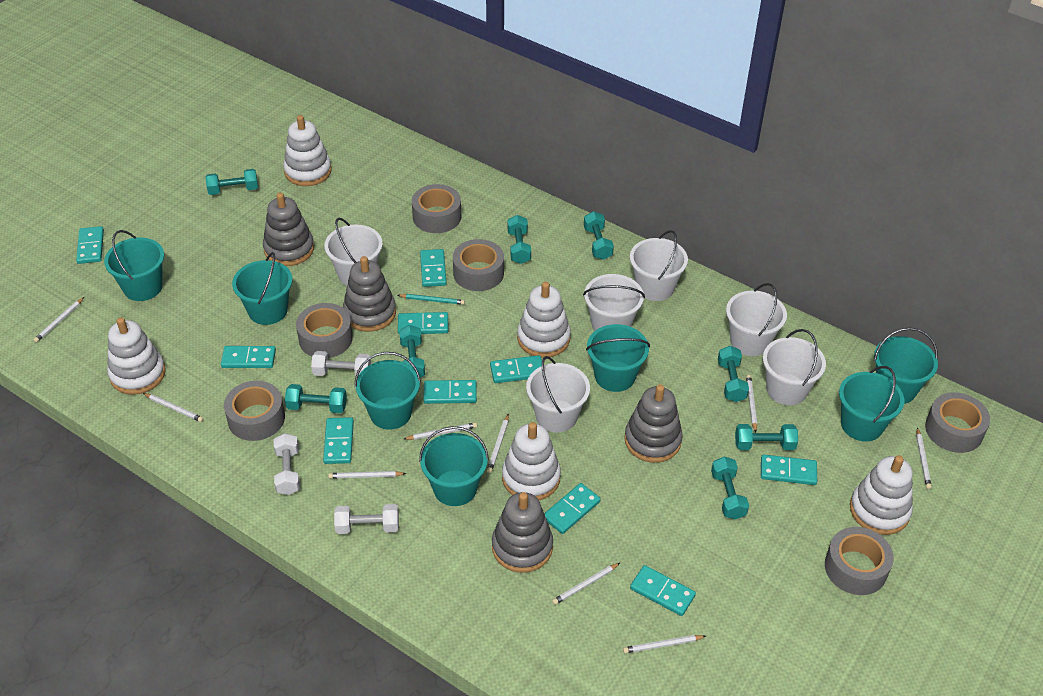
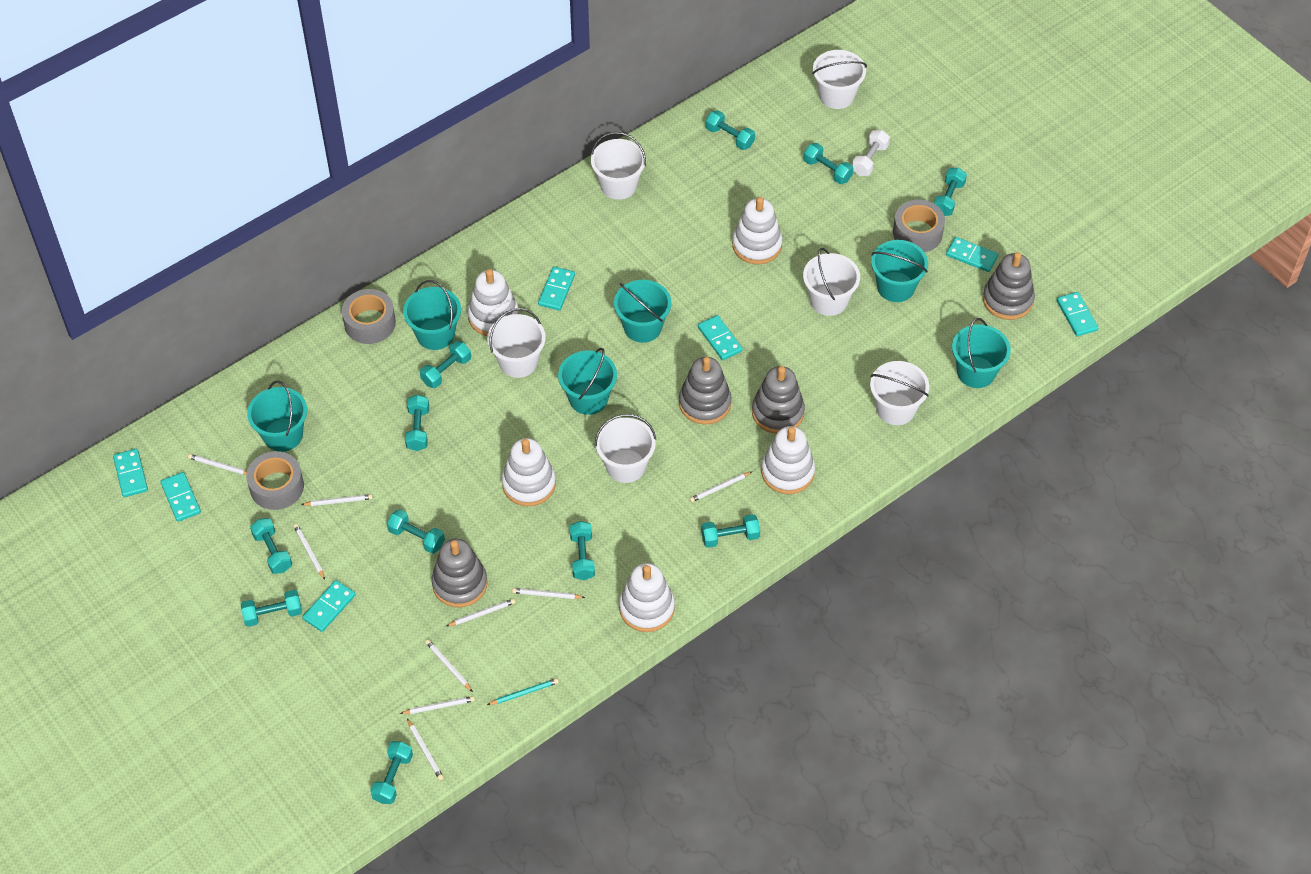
grey tape: [224,381,285,441] [296,303,353,358] [412,184,461,233] [453,239,504,291] [825,527,894,595] [925,392,990,453] = 6 -> [246,451,304,510] [342,289,396,344] [893,200,945,252] = 3
turquoise bucket: [104,230,164,301] [232,252,292,325] [355,352,421,430] [419,426,489,506] [586,324,650,392] [839,366,904,442] [874,328,938,404] = 7 -> [247,381,307,452] [403,280,461,350] [558,348,617,415] [614,280,671,343] [871,240,928,302] [952,318,1011,388] = 6
turquoise domino: [76,226,104,264] [221,346,276,368] [323,417,354,464] [398,312,449,335] [420,249,447,287] [423,380,477,404] [490,355,542,383] [544,483,601,534] [630,565,696,616] [761,454,817,485] = 10 -> [113,449,148,497] [160,472,201,522] [302,580,356,632] [538,267,575,311] [698,315,743,360] [946,237,998,272] [1057,292,1098,336] = 7
turquoise dumbbell: [206,169,258,195] [285,384,347,413] [399,325,425,378] [507,215,531,264] [584,211,614,260] [711,457,749,520] [718,346,749,402] [735,424,798,450] = 8 -> [241,590,302,627] [250,518,292,574] [370,741,413,804] [387,509,445,554] [405,395,429,451] [420,341,471,388] [570,521,595,580] [701,514,760,548] [706,110,755,150] [803,143,854,184] [934,168,967,216] = 11
white dumbbell: [274,433,300,495] [311,351,371,376] [334,504,399,534] = 3 -> [852,130,890,176] = 1

